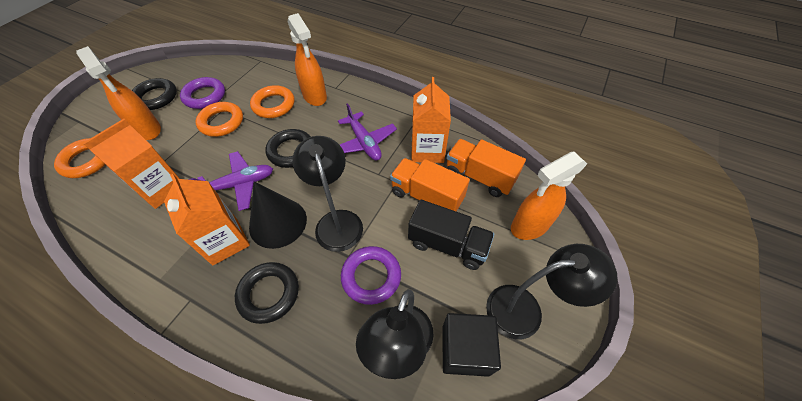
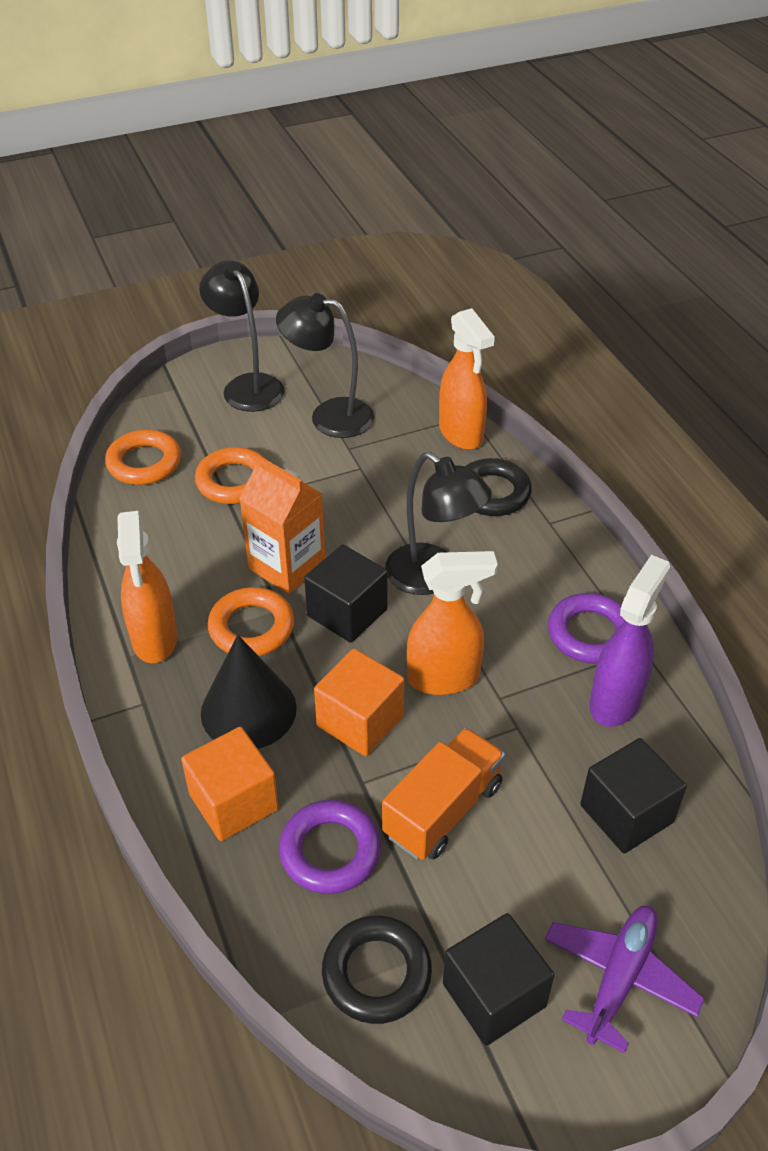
black cube: [442,313,501,377] = 1 -> [304,544,388,643] [443,913,554,1046] [580,738,687,854] = 3
black ring: [132,78,177,110] [235,262,299,324] [265,129,311,168] = 3 -> [322,915,432,1024] [466,458,532,516] = 2
black truck: [408,199,494,270] = 1 -> none = 0
orange carton: [83,119,180,209] [164,174,250,265] [411,77,451,163] = 3 -> [239,455,325,594] = 1
orange cube: none = 0 -> [181,727,279,841] [314,648,404,756] = 2
orange truck: [390,158,470,211] [446,139,526,197] = 2 -> [382,728,505,860] = 1
purple plane: [188,151,273,211] [338,103,397,161] = 2 -> [545,906,705,1053] = 1
purple spray bottle: none = 0 -> [590,555,670,727] = 1

